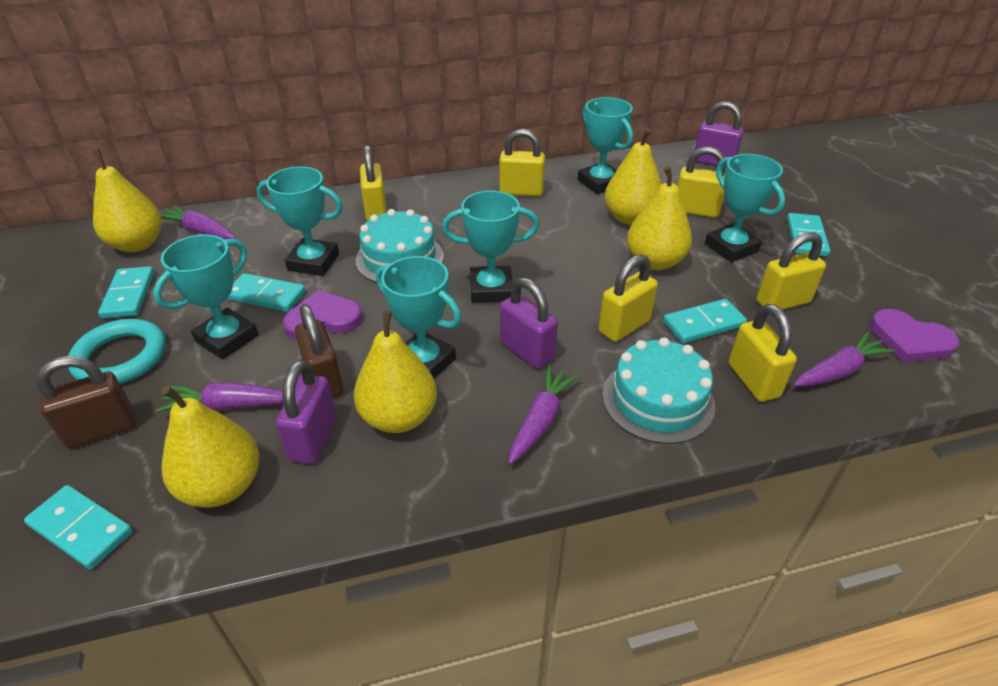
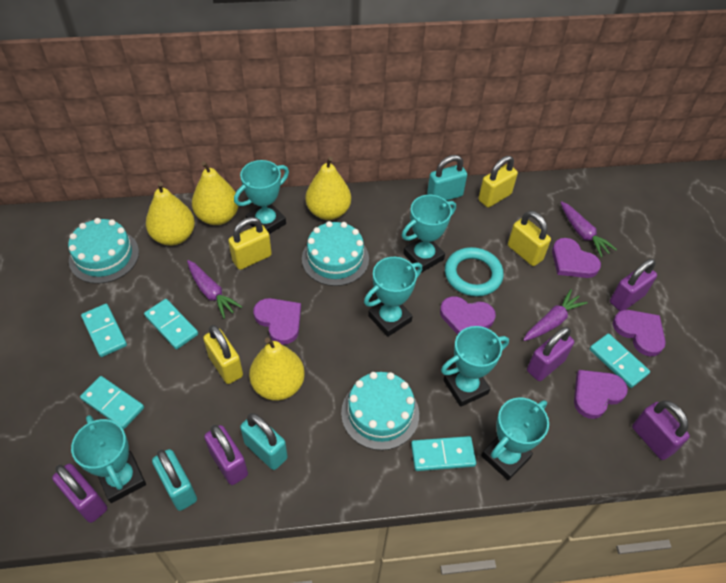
brown padlock: [36,356,136,448] [295,304,344,398] = 2 -> none = 0
purple carrot: [156,382,283,413] [161,205,236,239] [509,365,580,464] [794,332,895,387] = 4 -> [187,260,242,319] [523,289,588,341] [560,201,617,257] = 3
purple heart: [283,290,362,340] [870,309,959,362] = 2 -> [253,298,301,345] [440,296,496,335] [552,238,601,278] [574,370,628,419] [613,310,666,356] = 5
purple padlock: [276,360,336,464] [500,277,558,369] [694,101,744,166] = 3 -> [52,464,107,523] [204,425,248,485] [527,327,574,381] [610,259,657,311] [632,400,690,460] = 5
turquoise cake: [356,209,444,283] [603,337,715,444] = 2 -> [68,218,139,284] [302,221,369,286] [341,372,419,450] = 3
turquoise padlock: none = 0 -> [152,449,197,511] [240,413,288,470] [427,155,467,201] = 3
yellow padlock: [360,145,387,221] [499,129,545,197] [598,254,658,342] [677,146,726,218] [729,304,797,402] [756,232,826,310] = 6 -> [203,325,243,384] [228,217,272,270] [478,156,518,208] [508,211,551,266] = 4
yellow pear: [93,149,162,252] [161,386,259,508] [354,311,437,433] [604,128,662,225] [627,166,692,270] = 5 -> [146,182,195,246] [192,162,239,225] [249,338,305,401] [306,157,351,220] = 4

